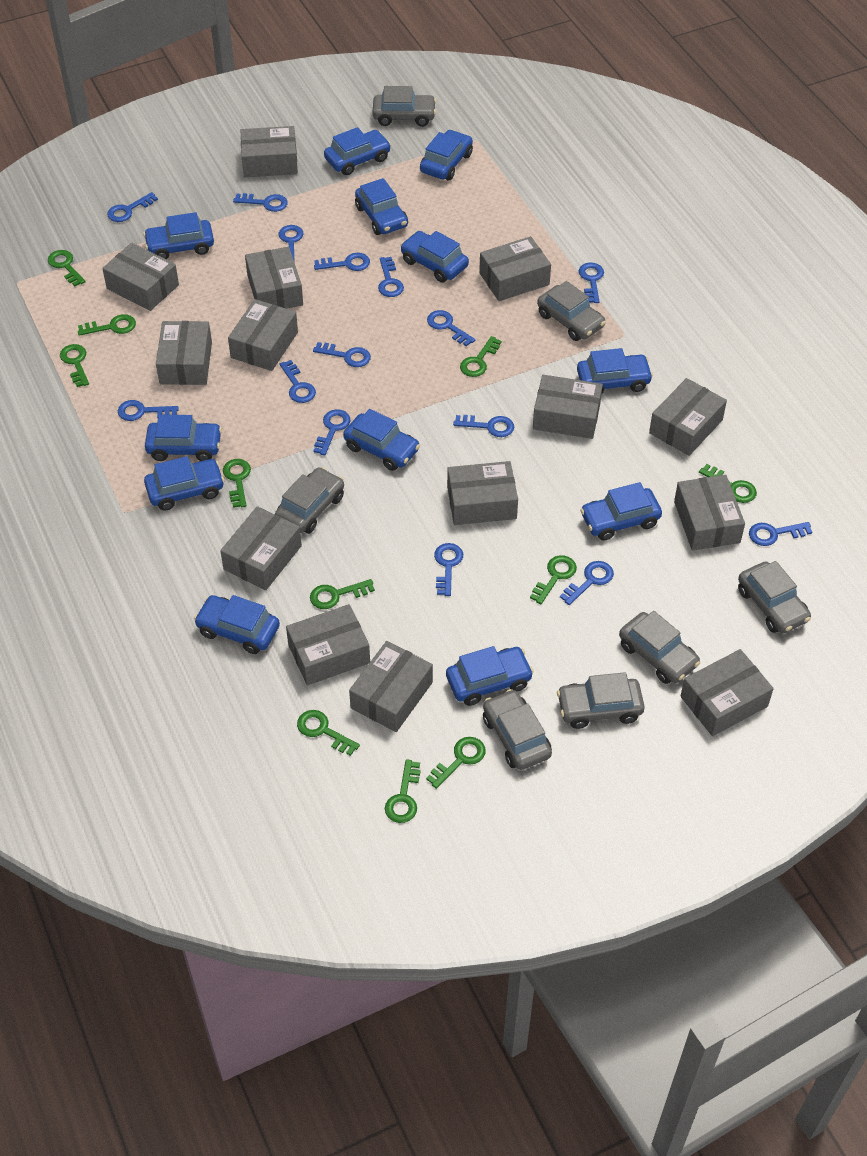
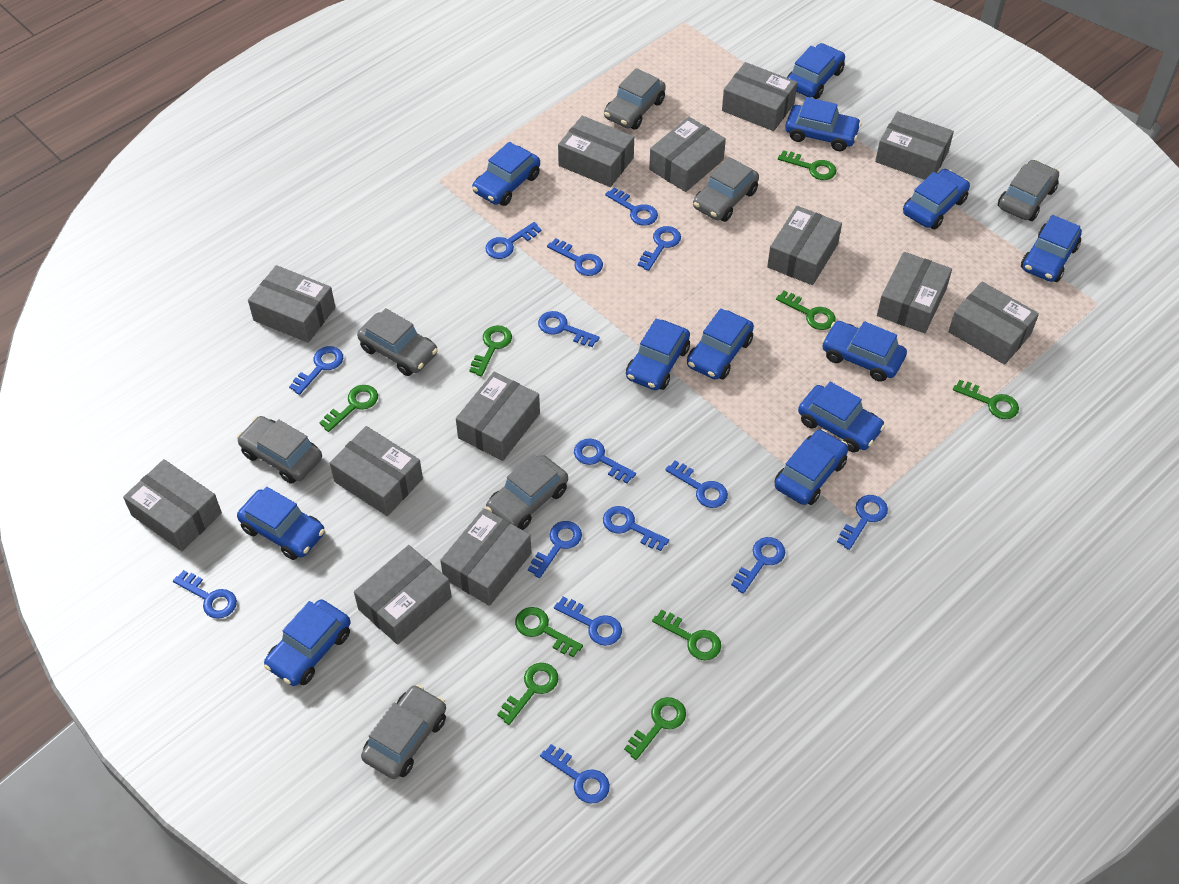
green key: [48,250,85,286] [60,344,89,387] [78,314,136,336] [223,459,251,508] [297,710,360,756] [310,579,375,609] [385,759,421,823] [426,737,485,789] [460,336,502,377] [530,555,577,604] [699,464,757,503] = 11 -> [319,385,378,432] [469,325,512,376] [497,663,558,725] [515,607,583,657] [624,697,686,760] [652,610,721,660] [776,291,836,330] [778,150,837,180] [953,380,1019,419] = 9
grey box: [102,243,179,311] [156,321,212,385] [220,506,302,590] [228,299,298,371] [240,126,298,177] [245,247,303,309] [286,604,370,685] [349,641,433,732] [447,461,518,525] [479,236,551,301] [533,375,603,439] [649,378,727,456] [674,475,745,551] [680,649,774,736] = 14 -> [123,459,222,551] [248,265,335,343] [330,426,423,516] [354,545,452,645] [440,508,532,606] [456,372,540,461] [558,116,634,187] [649,117,726,192] [722,62,797,131] [767,206,842,285] [875,111,954,180] [877,252,952,333] [949,282,1039,365] = 13

